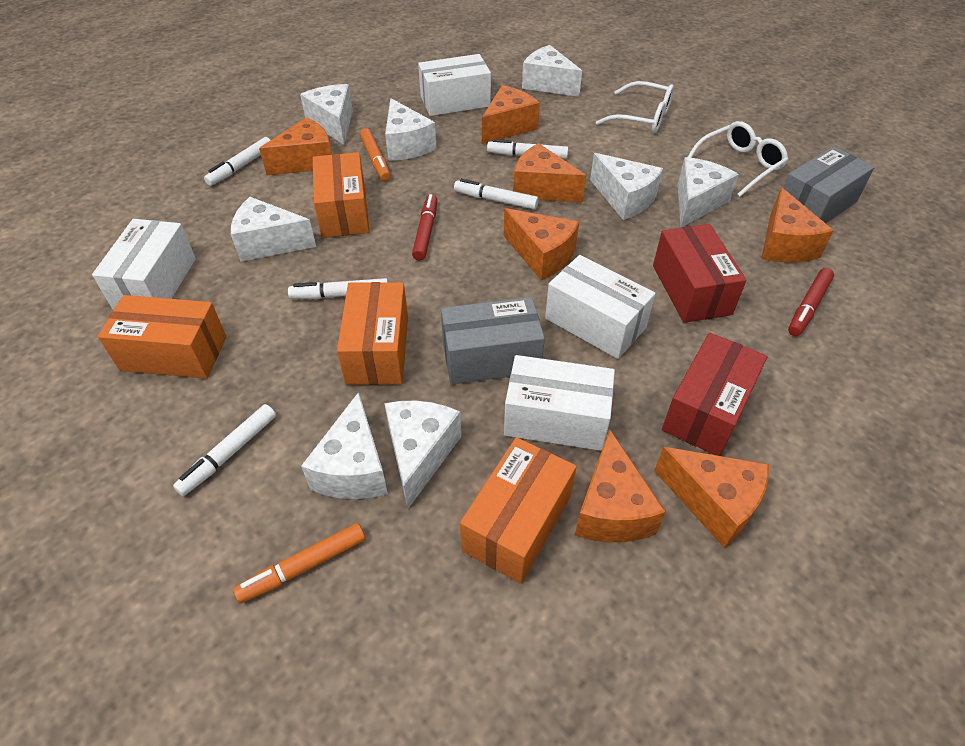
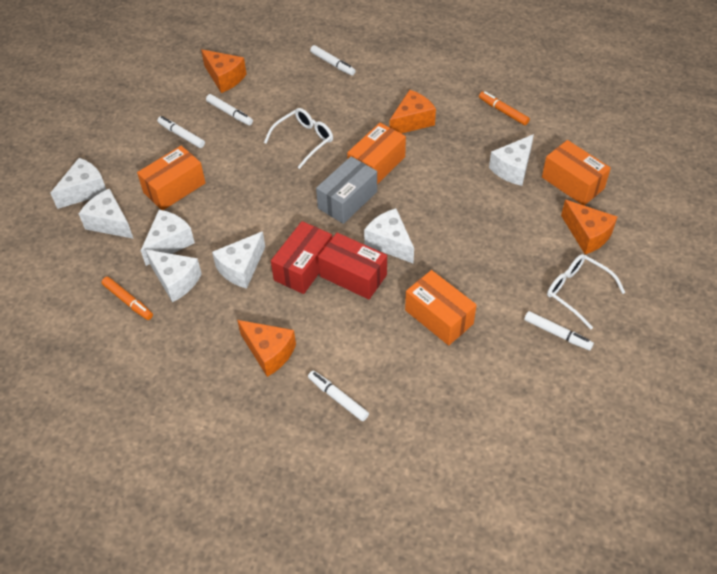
grey box: [441,297,545,384] [783,146,875,223] = 2 -> [316,156,377,224] = 1
orange cheese: [259,117,332,175] [482,85,540,144] [503,208,579,280] [513,143,586,203] [575,429,666,542] [654,447,769,548] [761,187,834,262] = 7 -> [201,49,246,93] [237,320,296,377] [389,90,436,134] [561,200,617,254] = 4
red marker: [412,194,438,261] [788,268,834,336] = 2 -> none = 0
white box: [92,219,196,310] [418,54,491,116] [504,355,615,451] [545,255,656,359] = 4 -> none = 0
white cheese: [231,197,316,262] [300,84,353,145] [301,392,388,499] [384,401,461,509] [385,98,437,161] [522,45,582,97] [590,153,663,220] [678,157,739,227] = 8 -> [51,158,106,209] [79,189,134,239] [141,210,195,266] [145,250,202,302] [212,231,265,289] [364,208,414,263] [489,134,534,186] = 7

